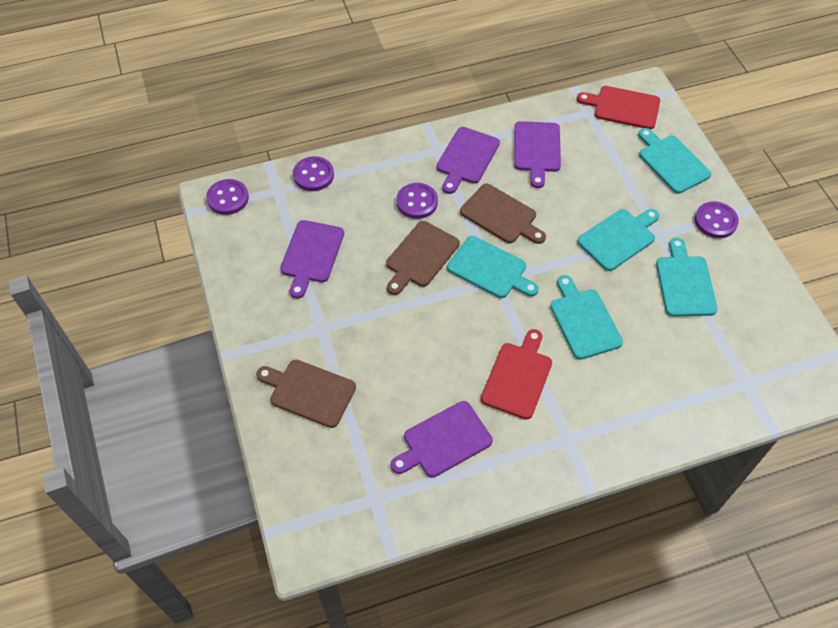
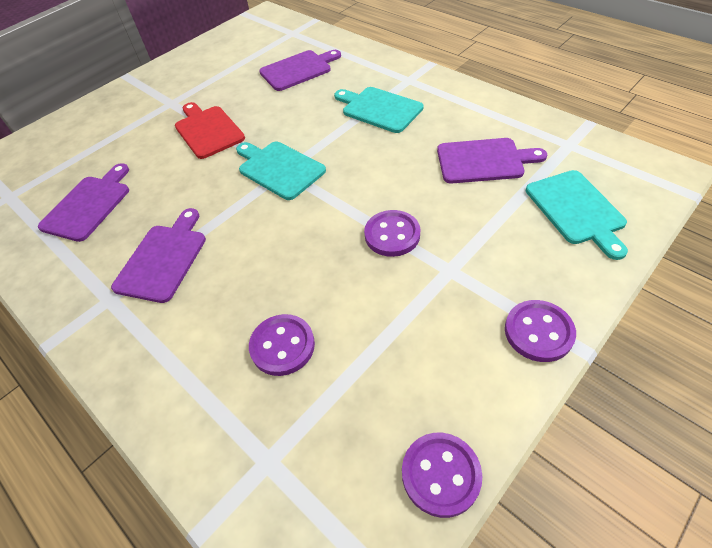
brown cutting board: [256,360,356,428] [386,221,460,295] [460,184,546,244] = 3 -> none = 0
red cutting board: [481,329,552,420] [577,86,660,129] = 2 -> [175,102,245,159] = 1
turquoise cutting board: [447,236,539,298] [550,275,623,360] [577,209,659,271] [638,128,711,194] [656,238,718,317] = 5 -> [236,142,326,200] [334,87,424,133] [526,170,628,260] = 3

